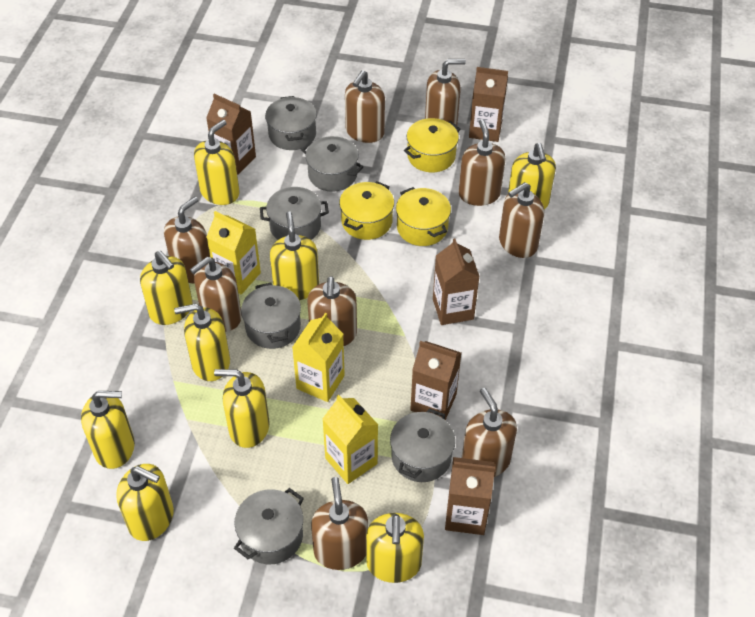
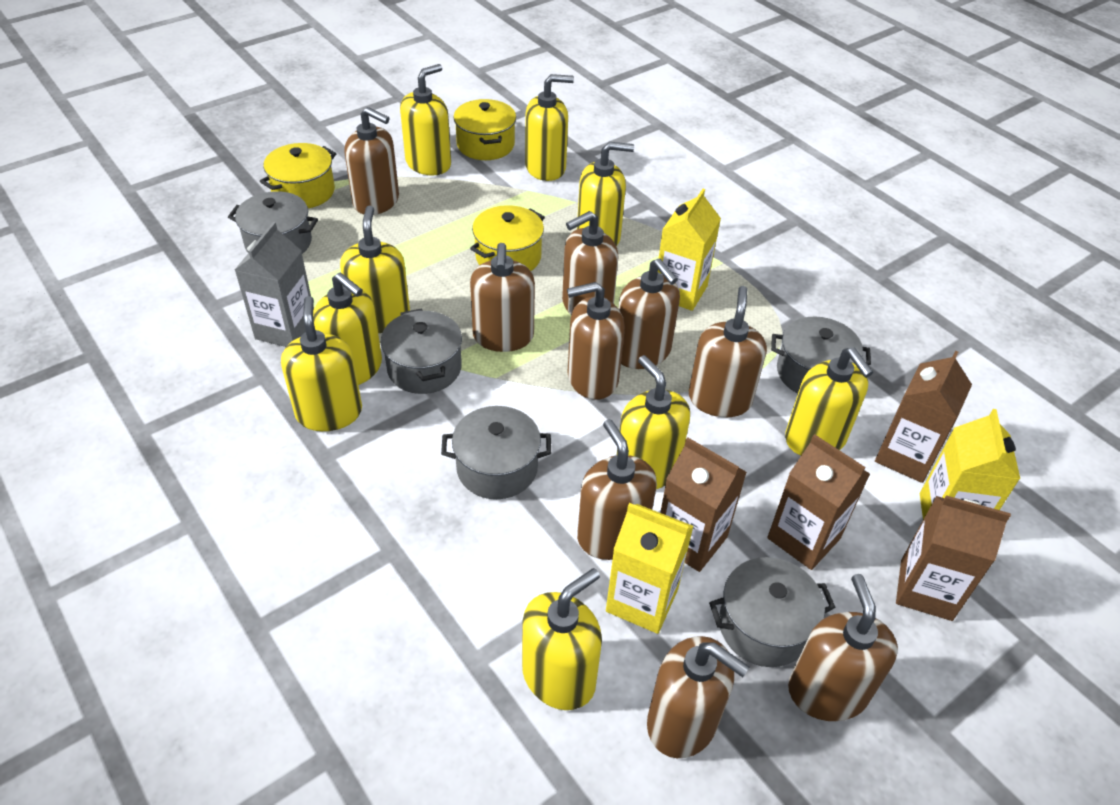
brown carton: [206,94,256,175] [410,341,461,420] [433,238,480,325] [445,457,495,535] [469,67,508,142] = 5 -> [660,437,747,572] [767,434,870,570] [875,350,972,483] [896,495,1011,621] = 4
grey carton: none = 0 -> [235,222,314,347] = 1
grey pot: [234,488,304,564] [241,283,301,349] [260,187,329,240] [265,96,317,150] [302,136,363,192] [390,408,455,482] = 6 -> [228,191,318,254] [381,309,462,394] [441,406,551,499] [709,557,836,667] [771,317,871,393] = 5

